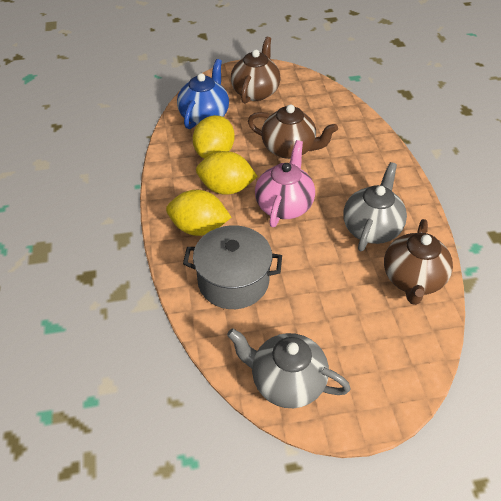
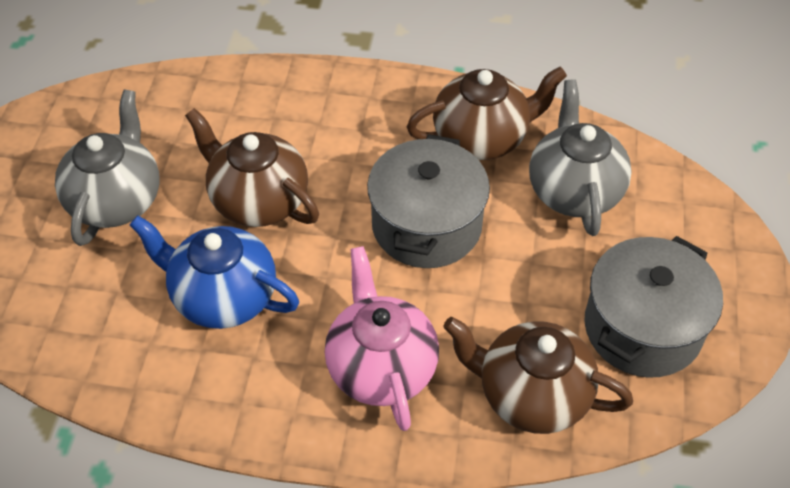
grey pot: [183,225,282,309] = 1 -> [367,134,490,268] [584,236,723,378] = 2
yellow lemon: [166,190,231,236] [193,115,235,159] [196,151,258,195] = 3 -> none = 0

